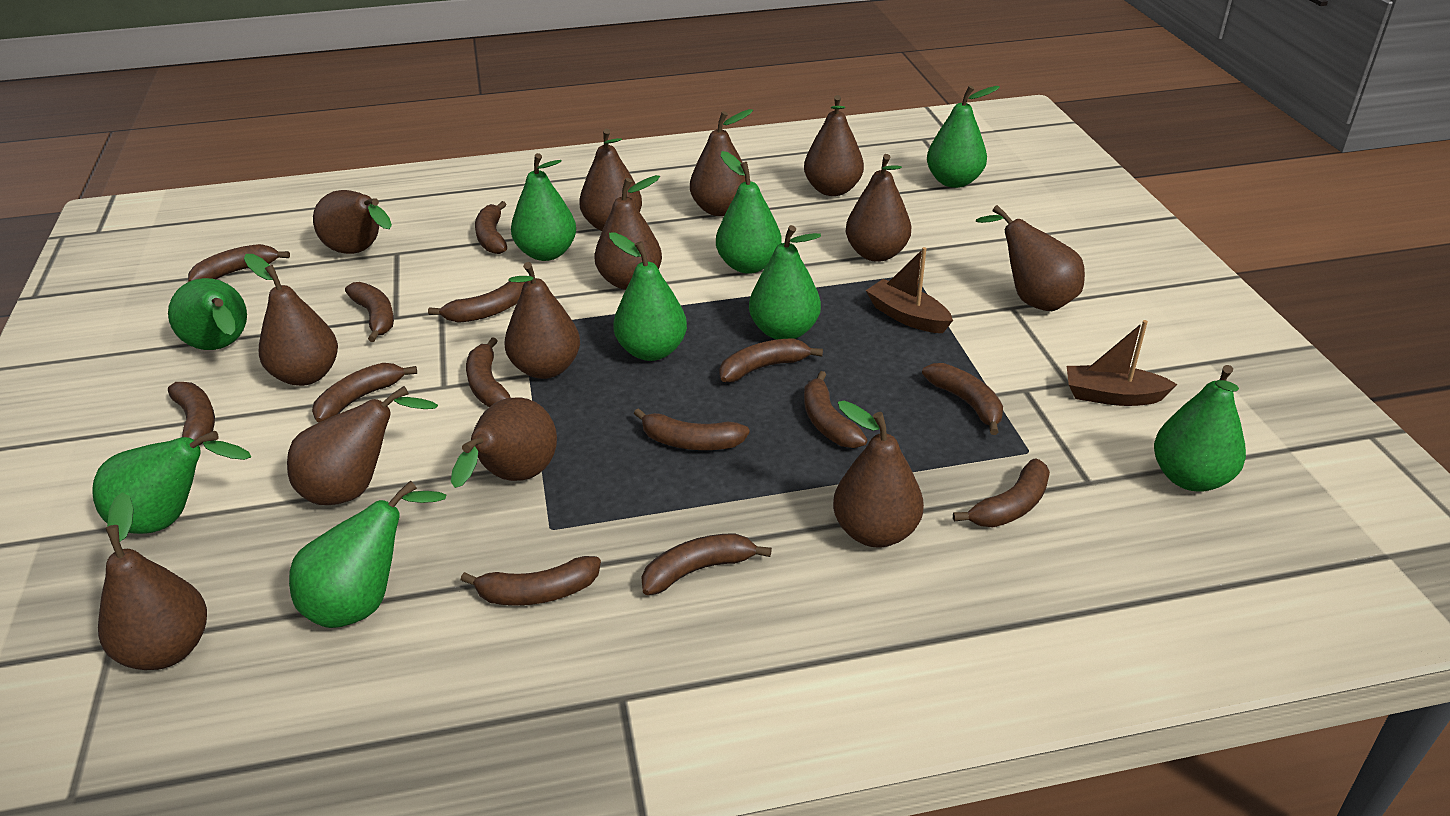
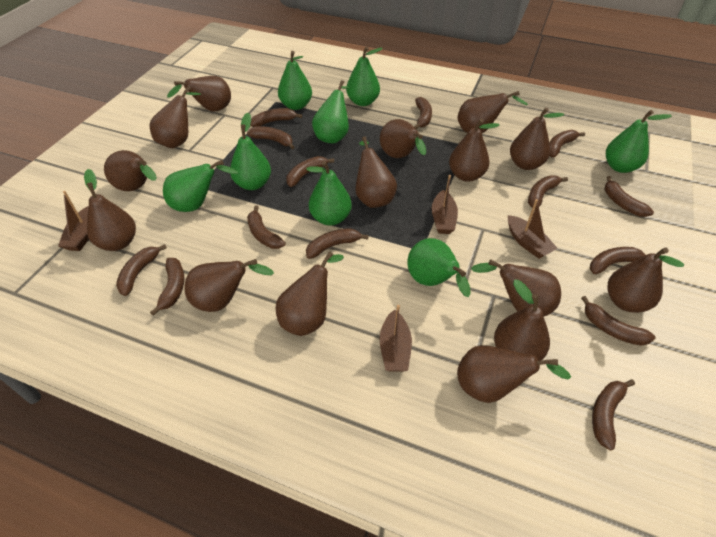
brown boat: [866,247,953,333] [1067,320,1178,406] = 2 -> [58,191,89,251] [380,305,412,372] [432,175,458,234] [508,199,558,259] = 4
brown pear: [98,492,207,670] [244,254,338,386] [287,386,438,505] [313,190,392,254] [451,397,557,488] [504,262,580,379] [579,129,642,231] [594,175,662,290] [690,109,753,216] [804,95,864,196] [833,401,924,548] [846,154,911,262] [976,205,1085,311] = 13 -> [84,169,136,251] [104,150,157,191] [150,86,201,149] [167,76,231,111] [184,259,274,312] [276,251,344,336] [355,136,397,208] [380,119,426,158] [449,119,500,182] [457,91,528,133] [457,345,571,403] [471,259,561,316] [494,280,550,361] [510,108,565,170] [608,247,684,313] = 15
green pear: [93,430,251,534] [168,278,247,350] [289,480,446,628] [511,153,576,261] [609,233,687,361] [716,151,782,274] [749,225,821,340] [927,85,1000,188] [1154,365,1246,492] = 9 -> [163,160,239,212] [230,113,271,190] [278,51,312,110] [306,161,352,226] [312,80,349,143] [346,47,383,106] [407,238,471,297] [606,110,672,173] = 8

